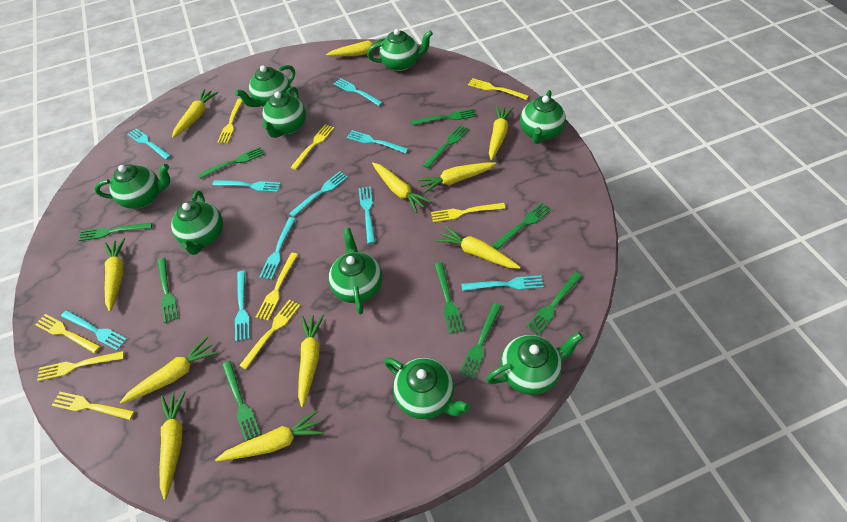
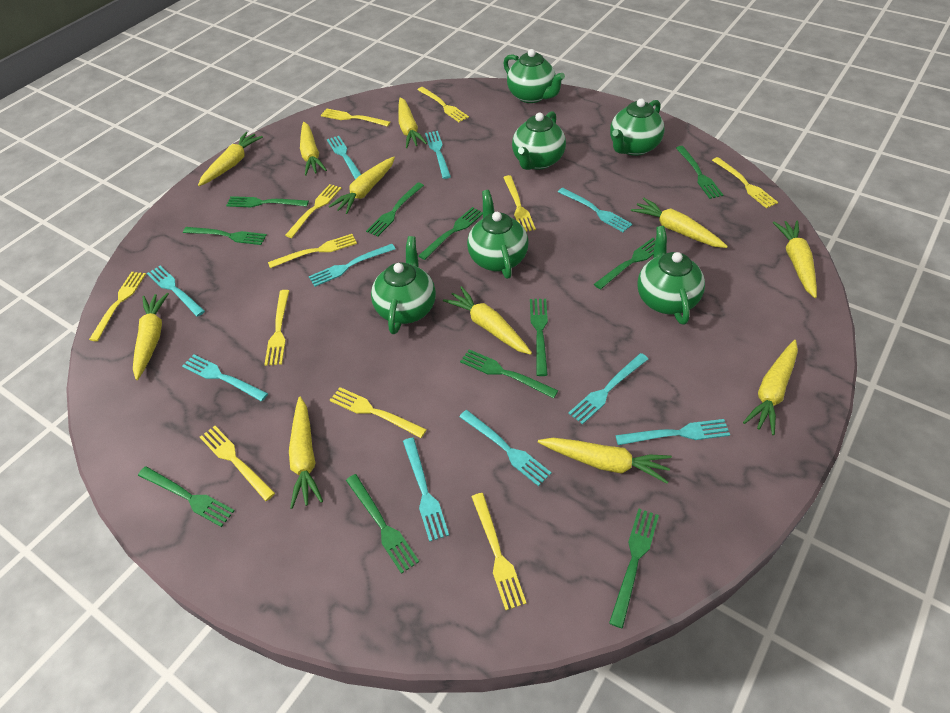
green fork: [79,223,152,241] [158,258,178,323] [198,147,264,179] [222,361,261,442] [411,109,476,126] [423,125,469,168] [434,263,464,334] [459,303,501,379] [492,203,551,250] [526,272,582,335] = 10 -> [138,466,235,527] [183,227,267,245] [226,196,309,207] [346,474,419,574] [366,183,424,237] [418,207,483,260] [460,349,558,399] [530,299,548,376] [594,238,656,289] [609,509,659,629] [676,146,723,199] = 11
green teapot: [94,164,170,209] [171,190,223,255] [235,65,295,107] [262,86,306,138] [329,228,382,314] [367,29,433,71] [384,358,470,419] [486,332,583,395] [520,90,566,144] = 9 -> [371,236,436,334] [467,190,529,279] [503,49,565,103] [512,111,566,170] [610,99,665,156] [637,226,705,325] = 6
yellow fork: [35,314,100,353] [37,351,124,381] [51,392,135,420] [217,98,243,143] [239,299,301,369] [256,253,298,321] [290,124,334,170] [431,203,505,222] [468,78,529,100] = 9 -> [89,272,146,341] [200,426,275,501] [264,290,289,366] [268,234,357,268] [285,184,342,238] [321,108,391,127] [330,387,427,438] [417,87,469,122] [471,493,527,610] [503,175,536,232] [712,157,778,208] = 11

